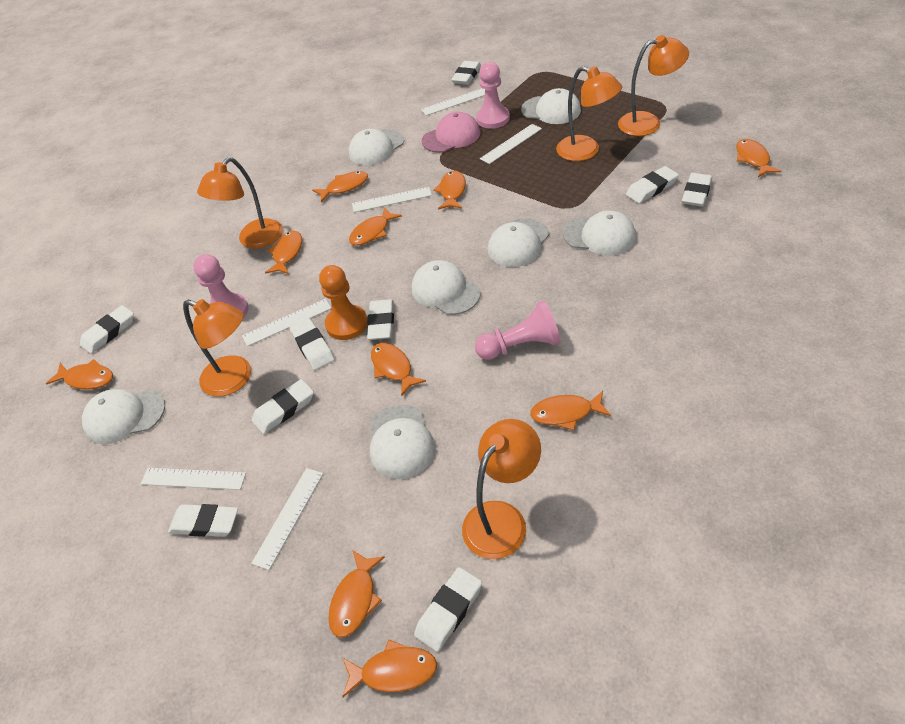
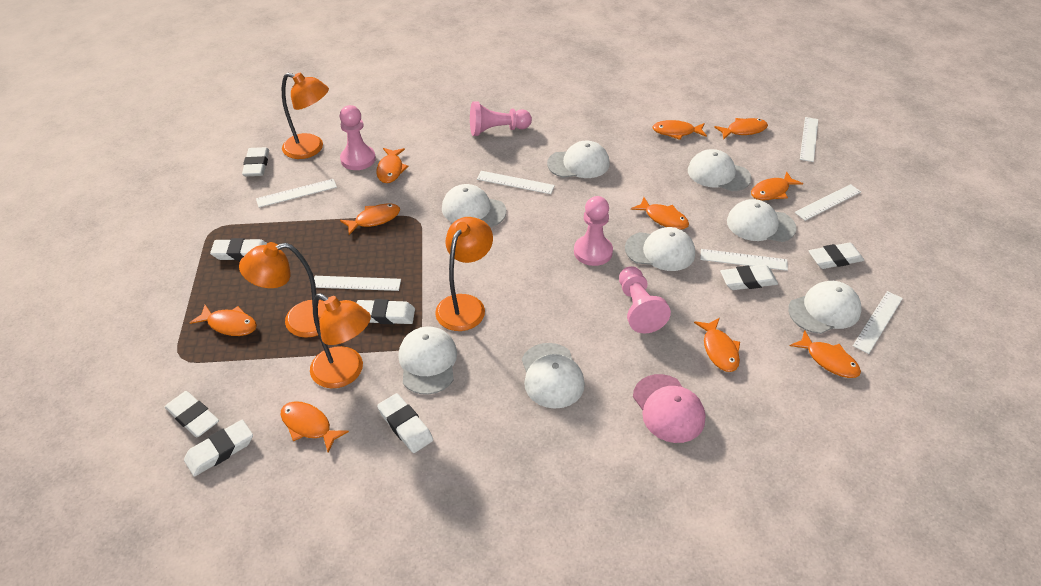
orange lamp: [183,299,251,397] [197,157,283,248] [462,419,541,559] [556,66,622,161] [618,35,689,136] = 5 -> [239,242,326,338] [282,72,329,159] [310,293,371,388] [435,217,493,331] = 4
orange pawn: [319,265,367,340] = 1 -> none = 0
pink pawn: [193,254,249,318] [475,300,561,360] [476,62,510,129] = 3 -> [340,105,376,170] [470,101,532,136] [574,196,613,266] [619,266,671,333] = 4
white cap: [82,389,165,444] [349,129,404,165] [370,405,435,479] [412,260,480,315] [488,218,549,267] [521,88,581,124] [563,211,636,256] = 7 -> [398,326,457,395] [442,184,506,227] [522,343,585,409] [547,141,610,178] [625,227,695,271] [688,149,752,192] [727,199,797,242] [788,281,862,334] = 8
white eraser: [80,305,134,354] [168,504,238,537] [252,379,314,434] [290,318,335,370] [367,299,394,340] [414,567,482,652] [451,61,481,85] [626,166,679,203] [682,173,712,207] = 9 -> [165,391,219,437] [184,420,253,477] [210,238,267,261] [242,147,269,176] [357,299,415,324] [377,393,433,453] [720,265,778,290] [809,242,864,269] = 8
white ruler: [141,468,246,490] [242,299,332,346] [251,468,323,570] [352,187,432,212] [421,88,485,116] [480,124,542,164] = 6 -> [256,179,337,208] [314,276,401,291] [477,171,555,194] [700,249,788,271] [794,184,861,221] [800,117,818,162] [853,291,903,354] = 7

